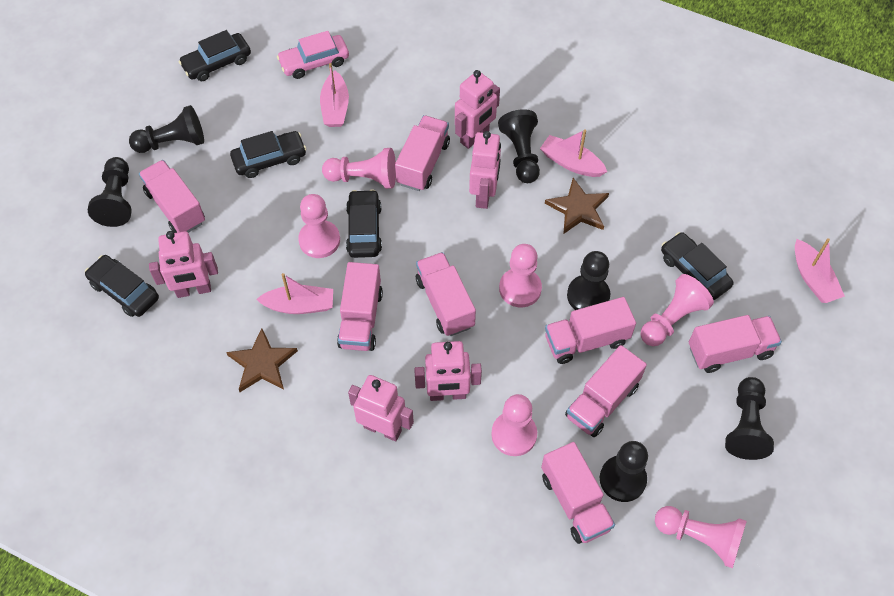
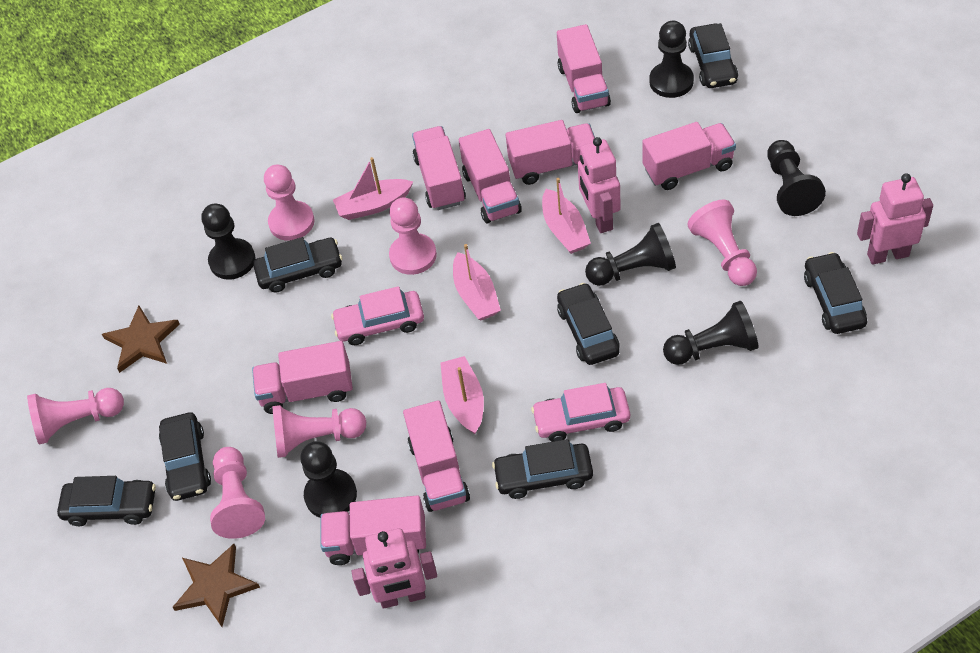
black car: [85,255,159,317] [179,30,251,81] [230,131,306,178] [346,189,382,258] [661,232,734,300] = 5 -> [57,476,156,526] [159,412,211,501] [253,237,342,293] [492,439,593,499] [557,283,620,365] [688,23,738,88] [804,252,867,334] = 7
pink car: [277,31,349,79] = 1 -> [331,286,424,345] [531,383,630,442] = 2
pink robot: [149,231,218,298] [348,375,414,441] [414,341,482,401] [455,70,500,149] [469,131,501,209] = 5 -> [352,528,437,609] [578,137,621,233] [857,174,933,265] = 3

